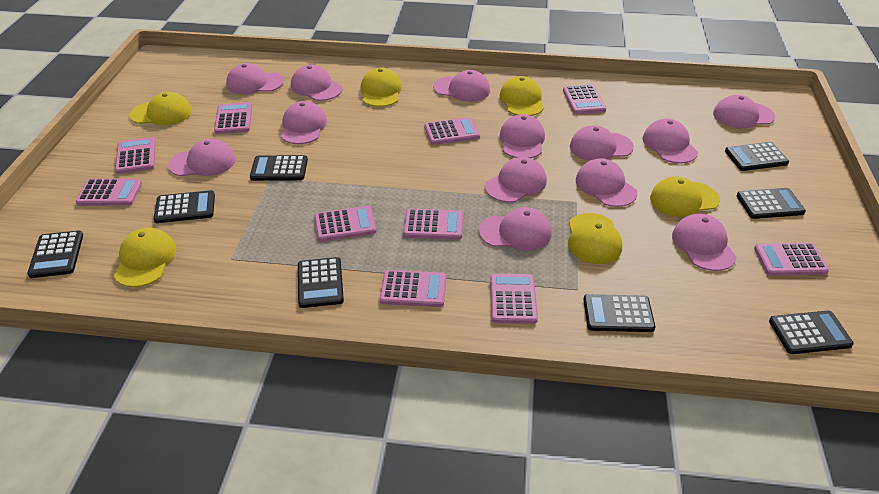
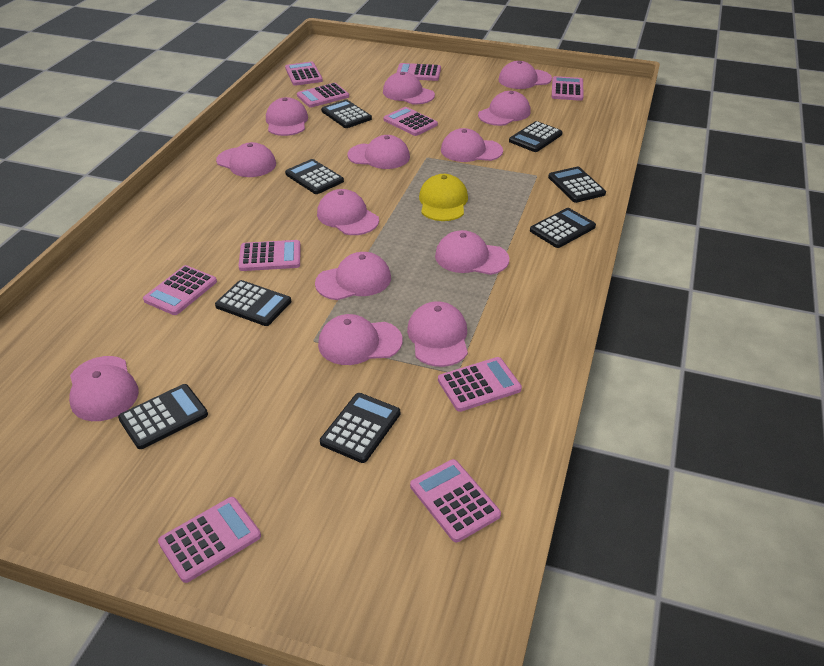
yellow cap: [114,228,177,287] [130,92,192,125] [361,67,402,107] [500,76,544,116] [568,213,622,264] [650,176,720,217] = 6 -> [419,174,468,221] = 1

